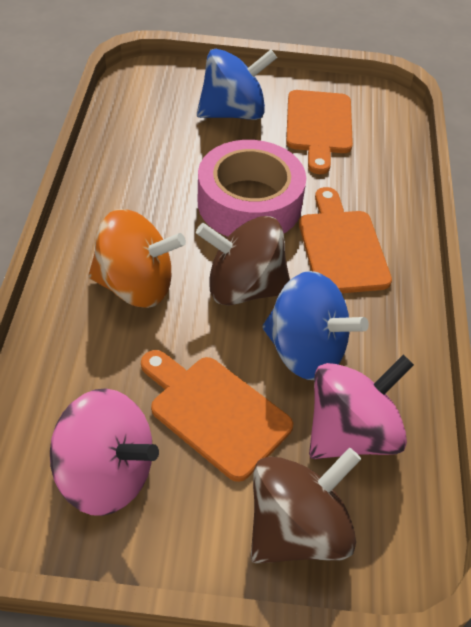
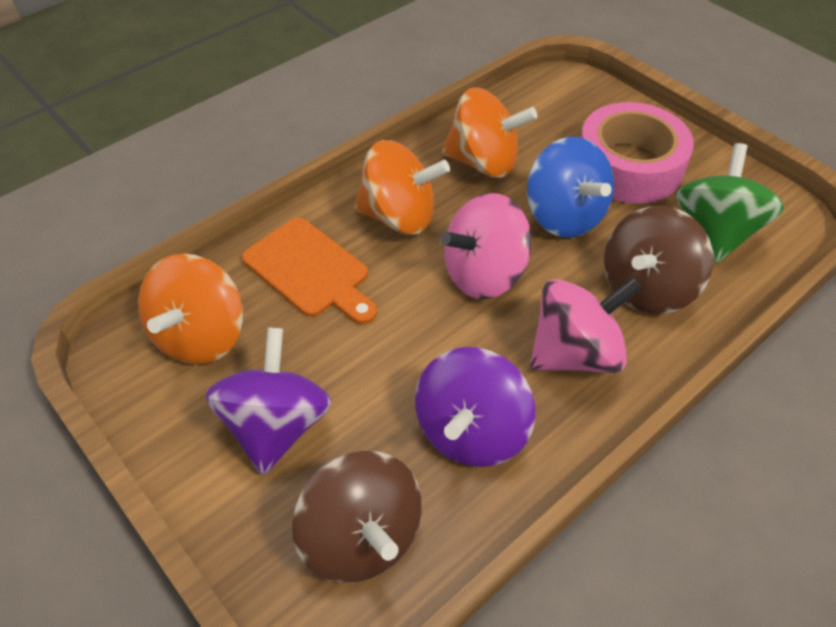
blue spinning top: [197,49,277,120] [262,271,369,380] = 2 -> [527,137,614,238] = 1
green spinning top: none = 0 -> [676,143,784,263] = 1
orange cutting board: [141,350,293,482] [286,90,353,174] [299,187,392,293] = 3 -> [242,218,377,325] = 1
orange spinning top: [88,209,186,308] = 1 -> [138,253,243,365] [354,140,450,235] [442,88,537,178] = 3
purple spinning top: none = 0 -> [205,327,332,475] [415,347,535,467] = 2

